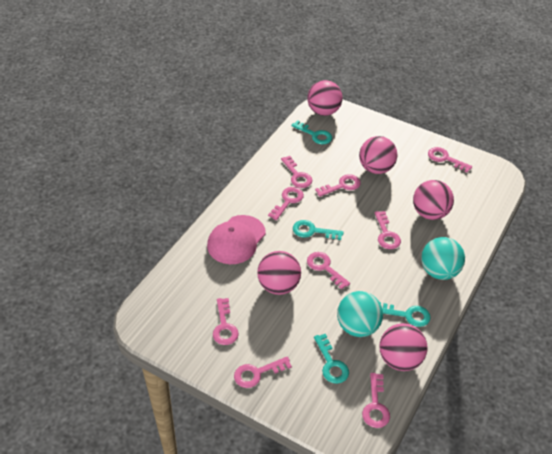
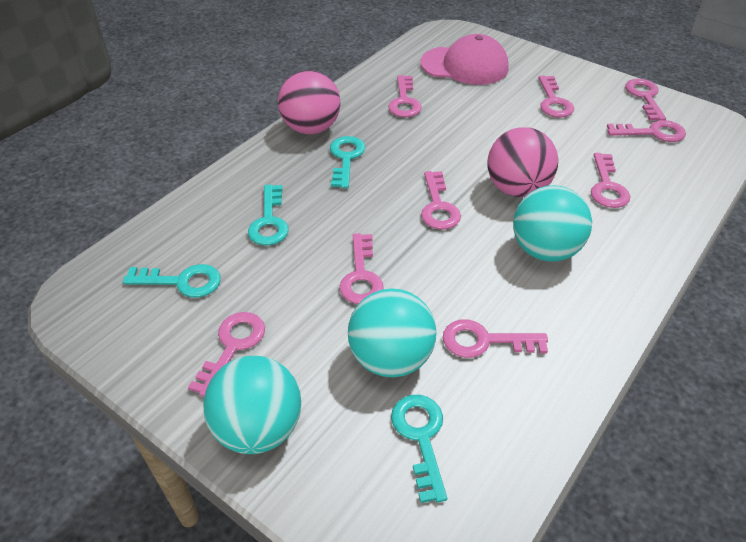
pink ball: [257,251,301,295] [307,80,343,116] [359,136,397,174] [379,323,427,371] [413,180,454,220] = 5 -> [278,70,340,134] [487,127,558,197] = 2
turquoise ball: [337,291,383,337] [421,237,465,280] = 2 -> [203,356,301,454] [348,288,436,378] [513,185,592,262] = 3

